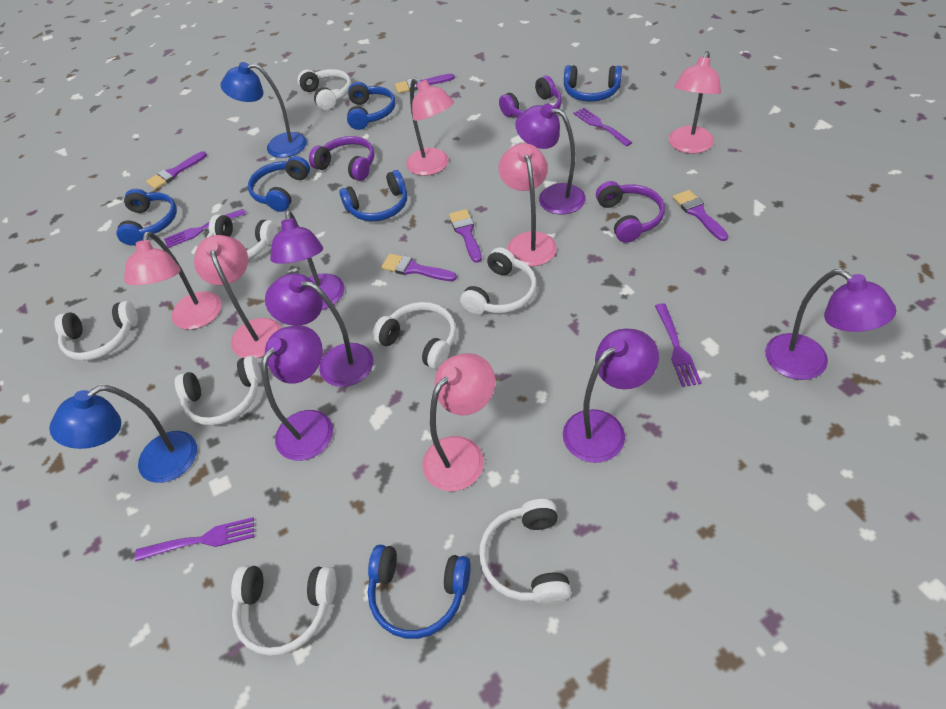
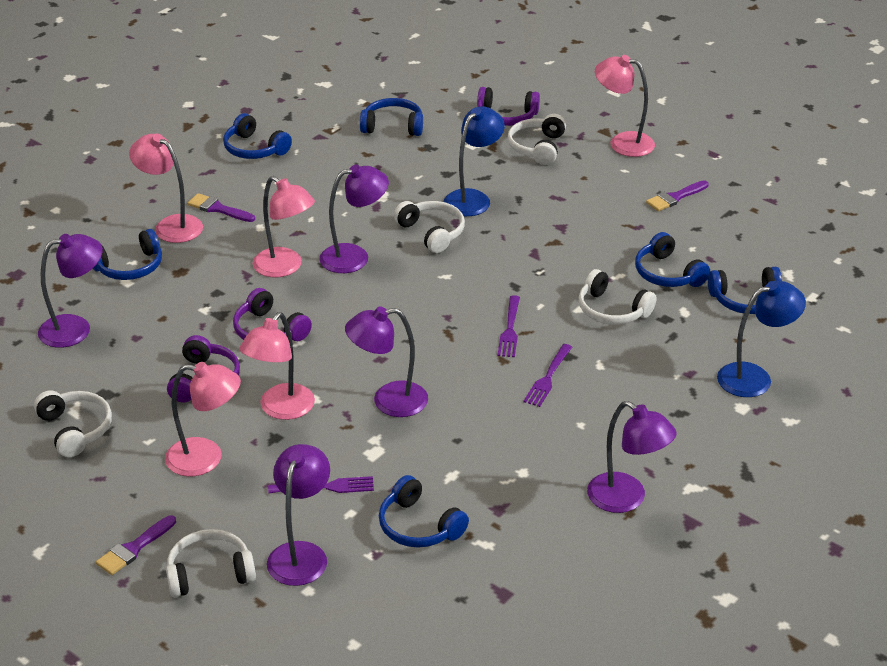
pink lamp: [124,232,222,330] [194,235,282,359] [406,77,454,176] [422,353,495,491] [499,143,557,267] [669,51,721,154] = 6 -> [129,134,203,243] [165,362,241,477] [239,312,315,420] [253,176,315,277] [595,55,655,157] = 5
purple brush: [146,151,207,189] [381,254,457,281] [395,74,455,93] [449,209,482,263] [673,190,728,241] = 5 -> [96,515,176,575] [187,193,255,222] [646,180,708,211] = 3
purple fork: [135,517,254,561] [164,209,246,248] [573,108,632,146] [655,303,702,387] = 4 -> [268,476,374,493] [498,295,520,357] [523,344,572,407] = 3
purple lamp: [262,325,333,461] [265,273,373,387] [270,211,344,310] [515,104,586,215] [563,329,659,463] [765,269,896,380] = 6 -> [38,234,103,348] [267,444,330,586] [319,164,389,273] [345,306,428,417] [587,401,677,513] = 5
white headphones: [54,301,138,361] [175,356,261,425] [207,214,278,260] [231,566,336,656] [297,69,351,110] [373,302,456,369] [460,247,537,314] [479,499,571,605] = 8 -> [34,390,112,457] [166,529,256,597] [394,201,465,253] [508,114,566,165] [579,269,657,325] = 5

